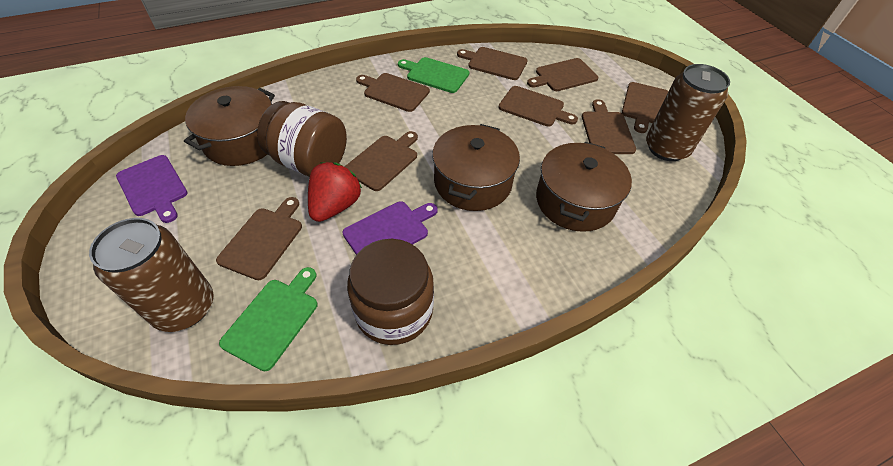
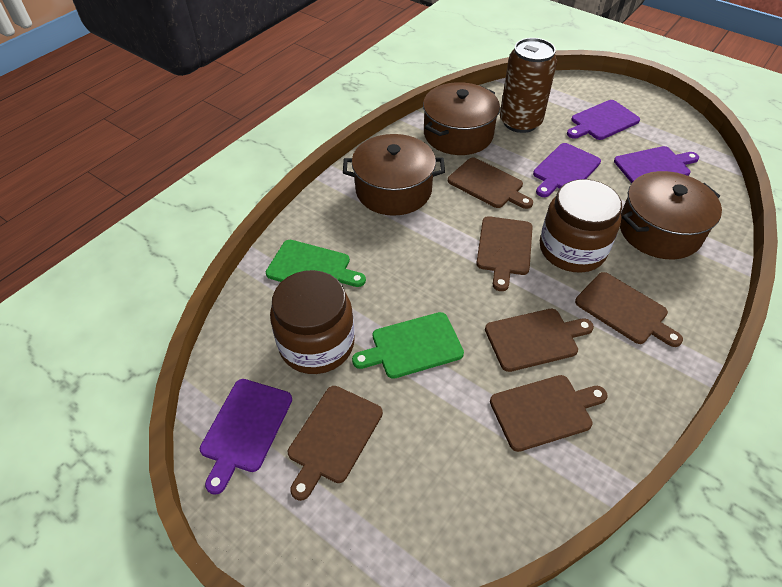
brown can: [89,218,214,332] [646,64,730,161] = 2 -> [500,38,557,133] = 1
brown cutting board: [216,197,302,280] [345,131,418,191] [356,73,430,112] [457,47,528,80] [499,86,578,127] [527,58,598,91] [582,99,636,154] [622,82,668,133] = 8 -> [288,386,383,501] [448,158,533,209] [476,216,533,291] [485,309,594,372] [490,375,608,452] [575,272,683,347] = 6
purple cutting board: [116,155,188,223] [342,201,438,255] = 2 -> [200,379,292,495] [533,143,601,197] [567,100,640,140] [614,146,699,183] = 4
red strawberry: [308,162,362,222] = 1 -> none = 0

